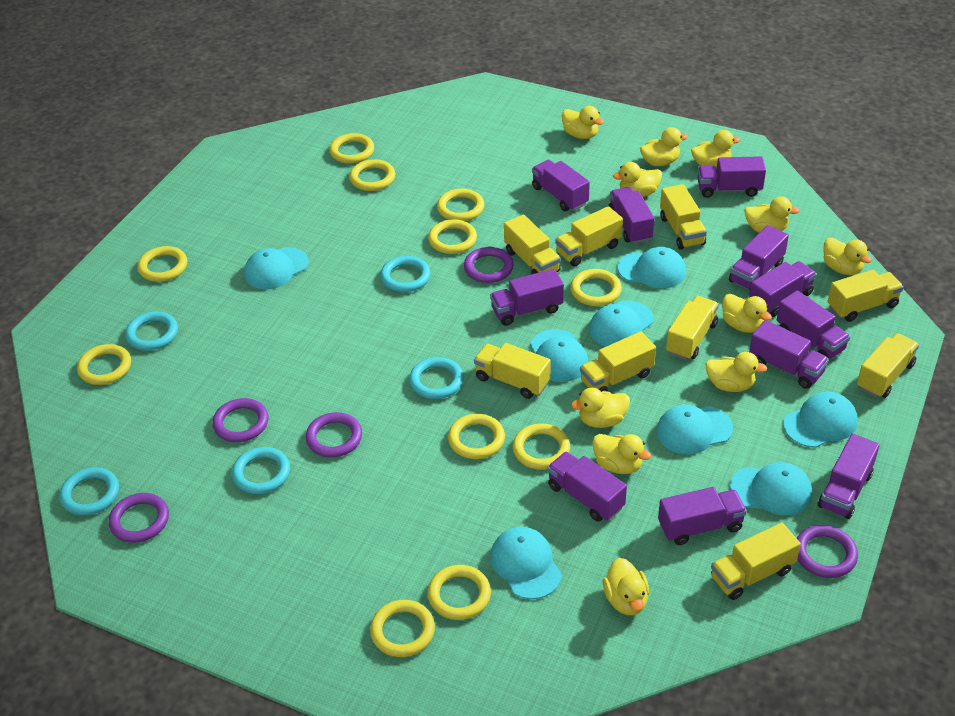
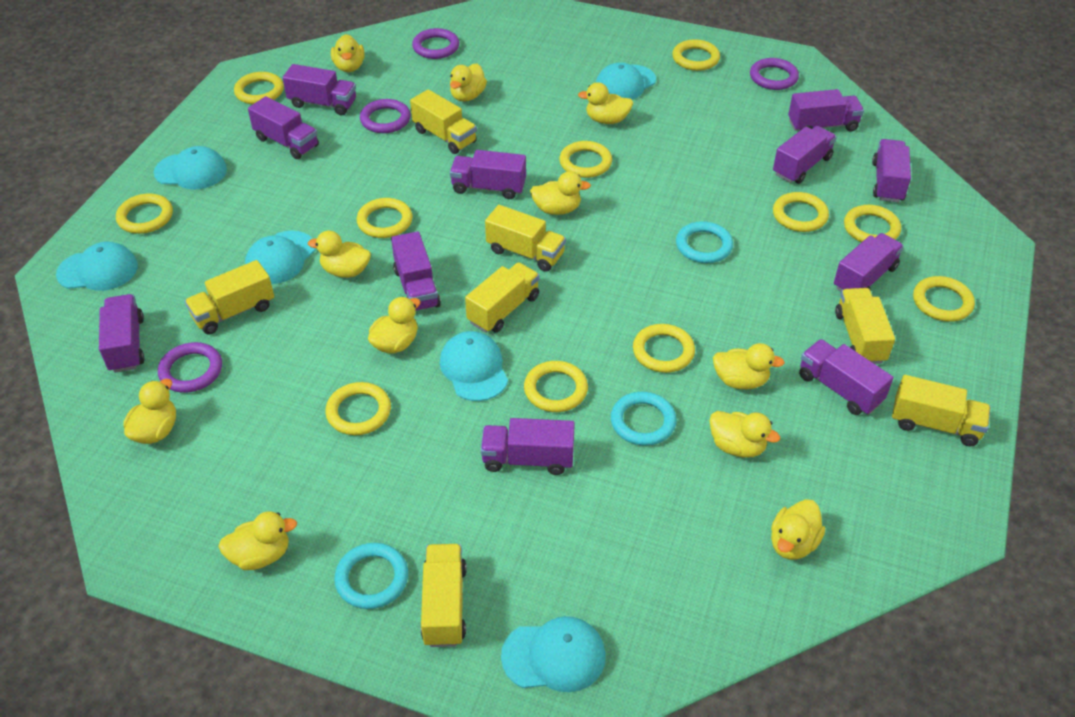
purple ring: [109,493,169,543] [212,398,269,442] [306,412,362,458] [464,247,514,283] [797,525,858,578] = 5 -> [158,342,222,393] [360,99,411,133] [412,28,459,59] [750,58,799,90] = 4
turquoise cap: [244,247,309,289] [490,527,562,599] [530,329,588,382] [589,300,654,347] [618,247,686,288] [657,405,733,455] [730,462,812,515] [783,392,858,448] = 8 -> [56,242,138,291] [154,146,227,189] [245,230,315,284] [440,331,508,401] [501,616,606,692] [596,62,656,100] = 6
turquoise ring: [60,467,119,516] [125,311,178,350] [232,447,290,494] [380,256,431,292] [409,357,464,399] = 5 -> [334,543,408,609] [611,392,677,446] [676,221,733,263] = 3
yellow truck: [474,343,551,399] [504,214,561,274] [555,206,623,266] [580,331,656,392] [660,184,707,250] [666,296,719,360] [711,523,801,600] [828,270,904,322] [857,333,919,398] = 9 -> [185,260,274,334] [410,89,477,154] [421,544,467,647] [465,262,540,333] [485,205,566,272] [835,288,895,364] [892,375,991,446] = 7

